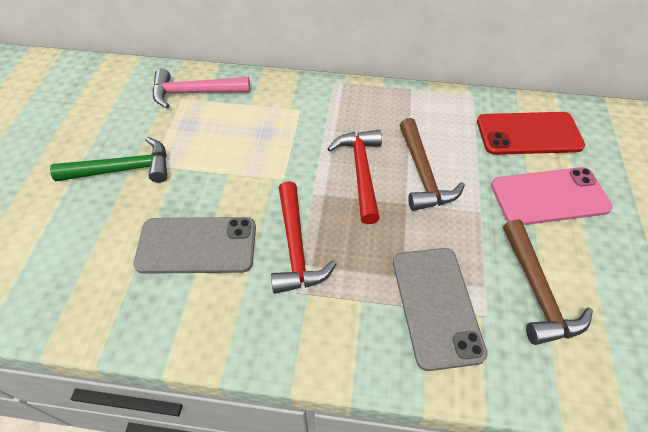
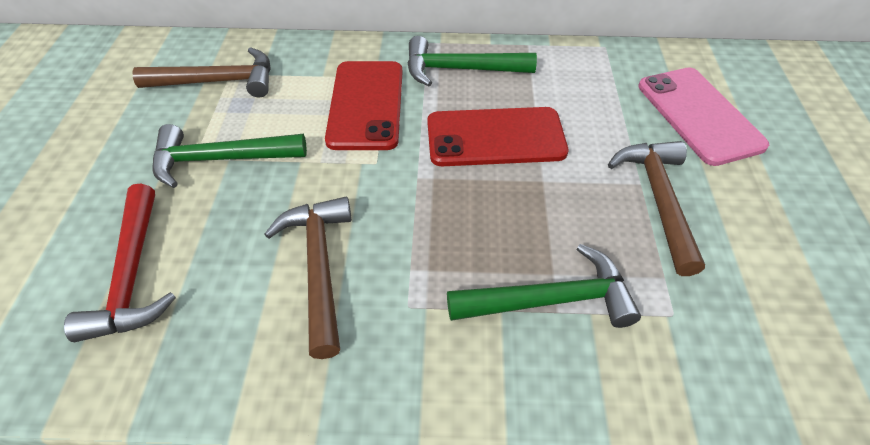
brown hammer: [400,118,465,211] [503,219,593,345] = 2 -> [133,47,271,98] [264,197,352,359] [608,141,705,276] = 3
green hammer: [50,137,167,183] = 1 -> [153,124,307,188] [407,36,537,86] [447,244,641,328] = 3
grey phone: [133,217,256,274] [393,248,487,371] = 2 -> none = 0
pink hammer: [153,69,250,108] = 1 -> none = 0
red hammer: [271,181,337,294] [327,130,382,224] = 2 -> [64,183,176,342] = 1
red phone: [477,112,585,155] = 1 -> [325,61,403,150] [427,107,568,166] = 2

